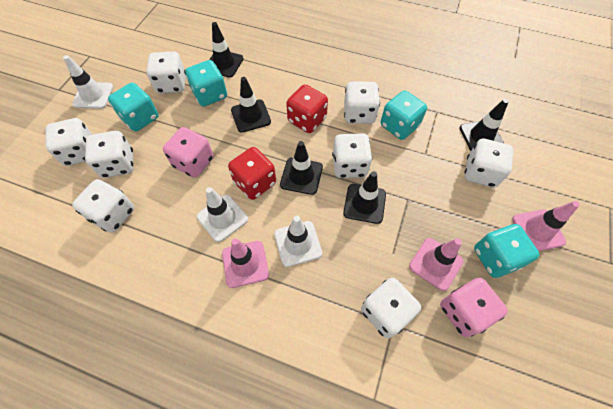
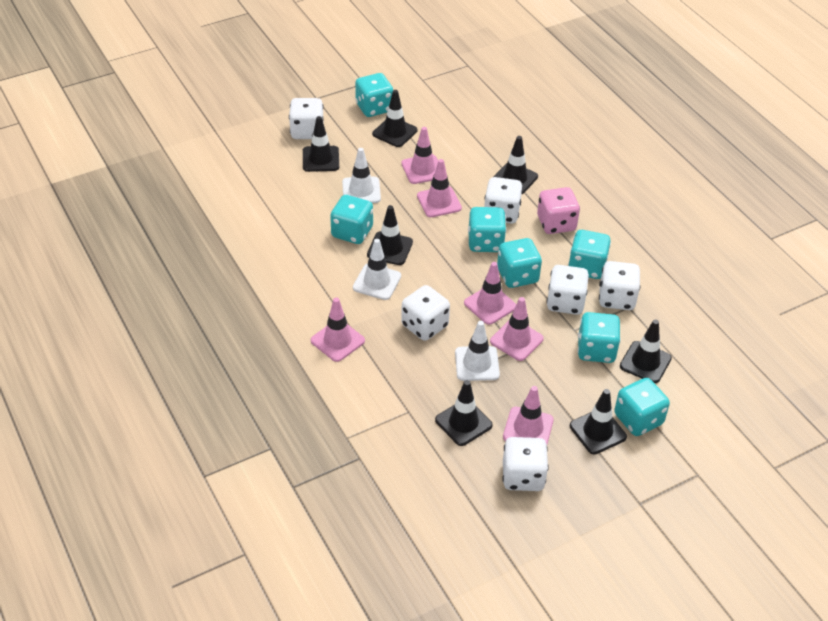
black traffic cone: [209,22,244,77] [231,77,271,133] [280,141,323,195] [343,171,386,224] [459,99,509,151] = 5 -> [303,116,339,172] [367,205,413,265] [372,90,417,147] [435,380,493,446] [493,136,538,194] [570,389,627,454] [620,319,672,383] = 7
pink dice: [163,127,214,178] [440,278,508,337] = 2 -> [537,187,580,234] = 1
pink traffic cone: [222,238,269,288] [409,238,463,291] [512,201,580,251] = 3 -> [311,298,365,362] [401,127,438,184] [417,159,462,217] [464,262,516,325] [490,297,544,361] [503,386,554,444] = 6
red dice: [228,147,276,200] [286,85,328,133] = 2 -> none = 0
turquoise dice: [108,83,159,131] [185,60,227,107] [381,91,427,140] [474,224,539,278] = 4 -> [330,195,373,244] [355,73,393,117] [468,207,506,252] [497,238,542,288] [568,230,611,279] [578,312,621,363] [614,378,670,436] = 7
white dice: [45,118,92,166] [72,179,135,233] [85,131,133,178] [146,51,186,93] [332,133,372,178] [344,82,380,124] [361,278,421,339] [464,139,514,188] = 8 -> [289,98,324,139] [401,285,450,341] [484,177,523,223] [502,437,549,491] [546,265,589,315] [599,261,640,310] = 6

